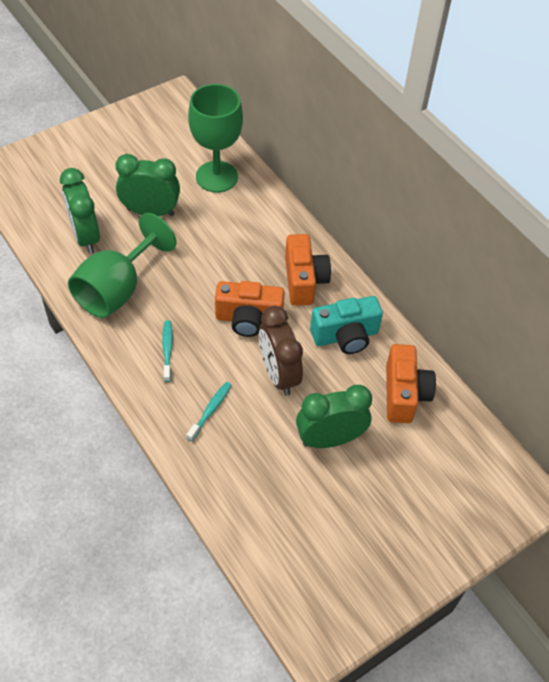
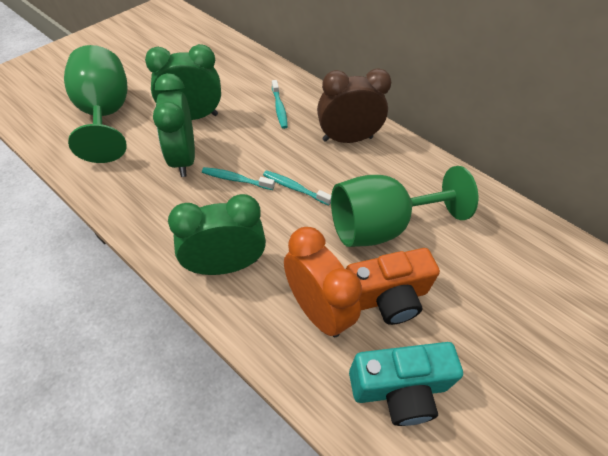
orange camera: [215,281,285,337] [285,234,331,306] [386,344,436,423] = 3 -> [346,248,440,325] = 1
orange clock: none = 0 -> [284,227,362,337] = 1
turquoise toothbrush: [162,320,173,382] [187,382,232,441] = 2 -> [202,167,275,190] [263,171,331,206] [272,80,288,129] = 3

